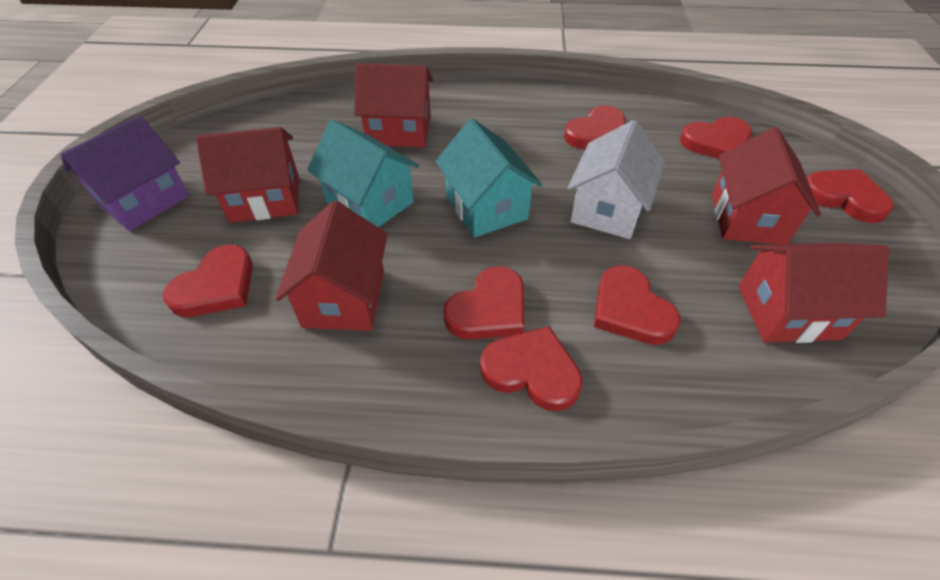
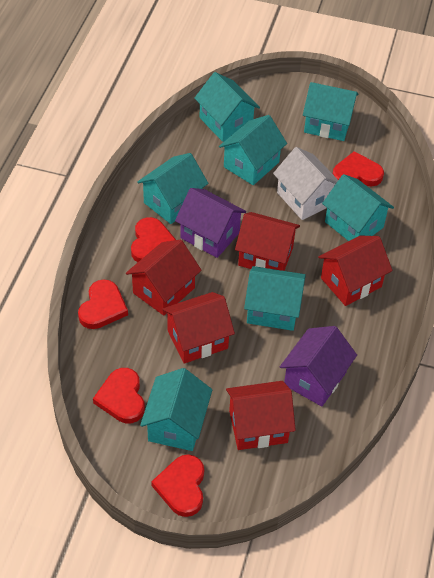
purple house: [61,115,189,231] = 1 -> [175,188,246,258] [280,326,357,407] = 2
red heart: [163,245,253,317] [443,266,524,340] [480,326,583,411] [564,105,625,149] [594,265,681,345] [680,117,752,159] [807,169,894,223] = 7 -> [78,279,128,329] [93,368,145,423] [131,217,176,262] [151,454,204,517] [333,151,384,186] = 5
turquoise house: [307,119,419,227] [436,119,542,237] = 2 -> [137,153,208,224] [140,368,212,451] [194,72,260,142] [219,115,287,185] [244,266,306,331] [303,82,359,141] [322,174,394,241] = 7

